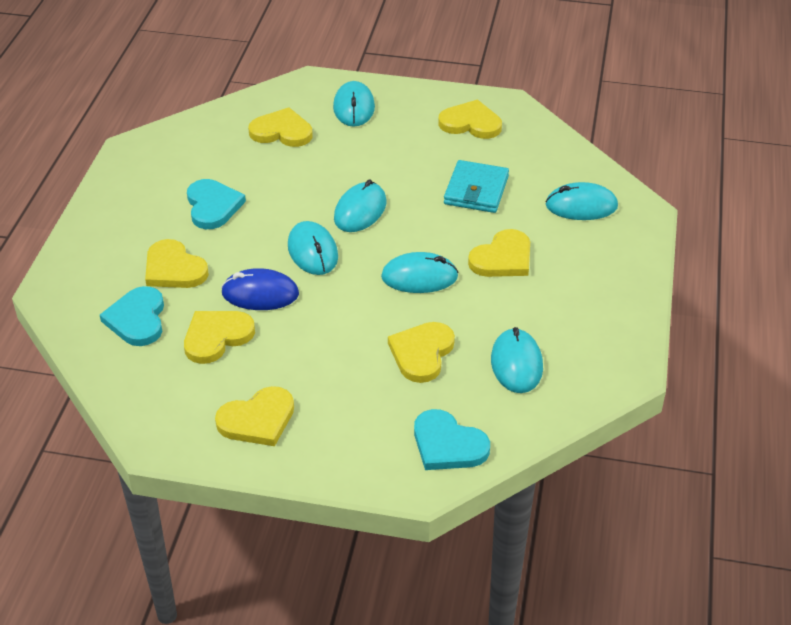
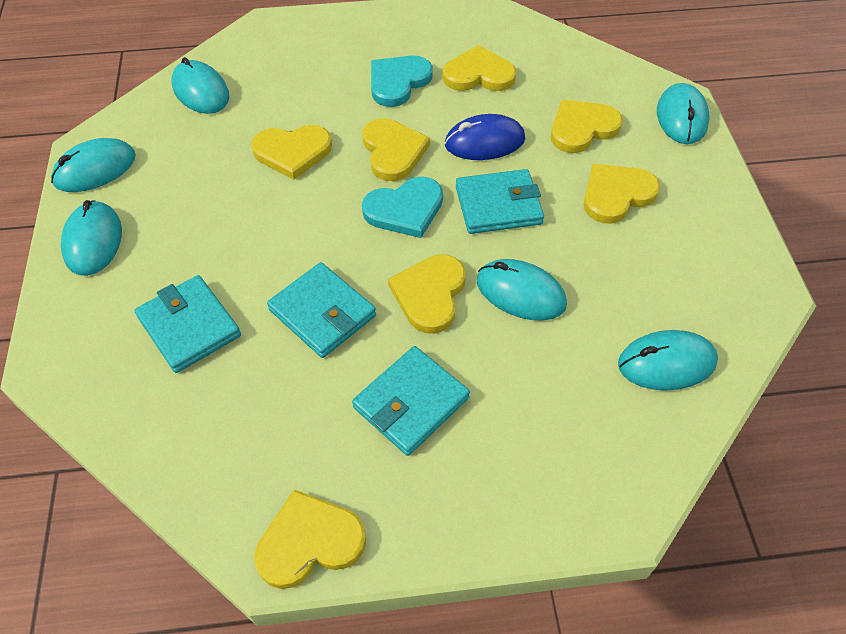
turquoise heart: [100,286,164,346] [187,179,246,229] [414,409,490,470] = 3 -> [362,177,443,238] [371,55,433,107] = 2
turquoise wallet: [444,160,509,213] = 1 -> [134,275,241,373] [267,262,376,358] [352,346,470,456] [456,169,544,234] = 4

